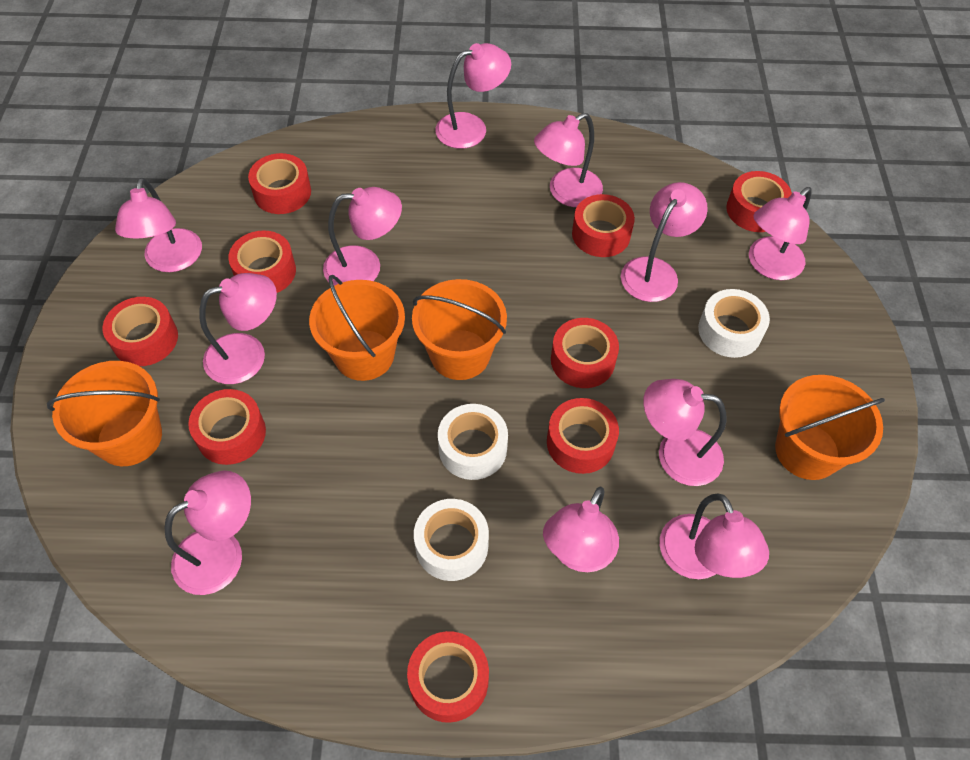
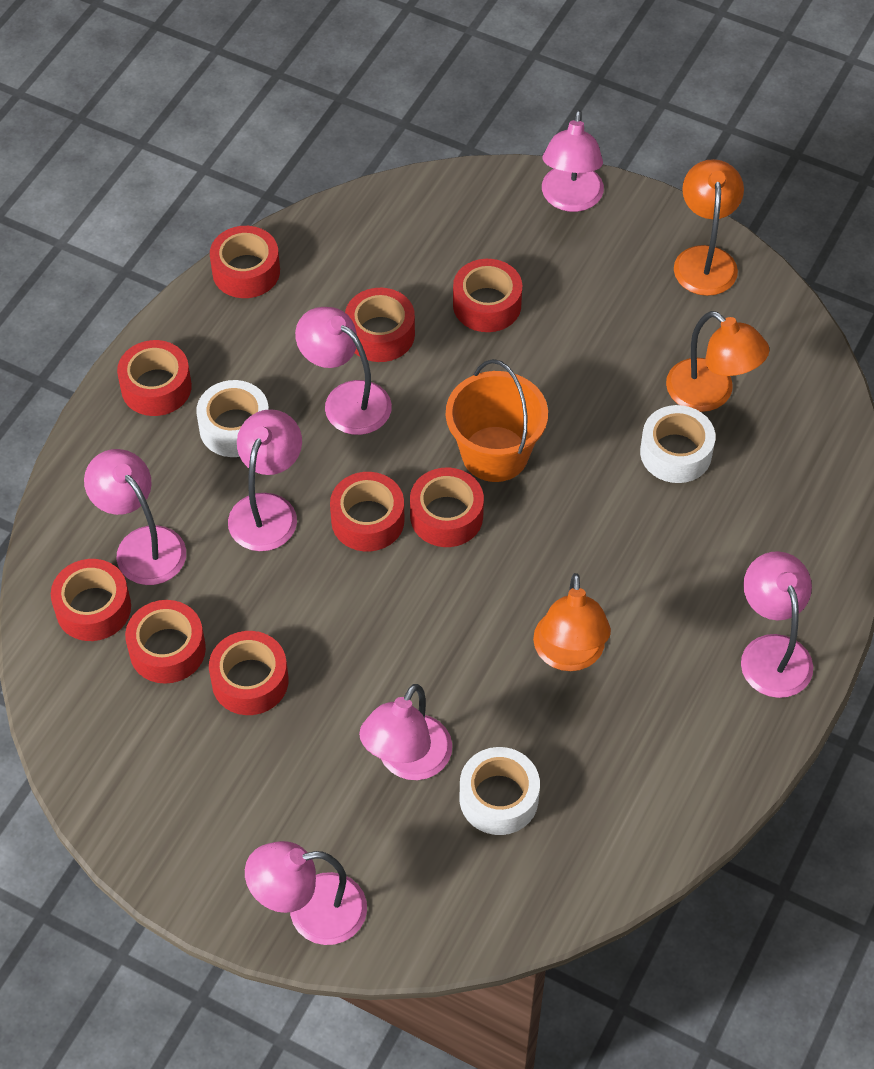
orange bucket: [47,361,162,466] [309,275,405,381] [412,279,507,380] [775,375,885,480] = 4 -> [446,359,548,482] = 1
orange lamp: none = 0 -> [533,573,611,671] [666,311,769,412] [674,159,744,296] = 3
pink lamp: [115,178,202,272] [164,470,251,595] [199,273,277,384] [323,187,402,286] [435,43,511,149] [534,113,603,207] [543,487,619,572] [621,182,708,302] [643,379,727,486] [660,494,769,579] [749,187,812,280] = 11 -> [84,449,186,585] [228,409,302,551] [245,841,367,945] [295,307,392,435] [359,684,452,780] [542,110,604,212] [741,551,813,698] = 7

